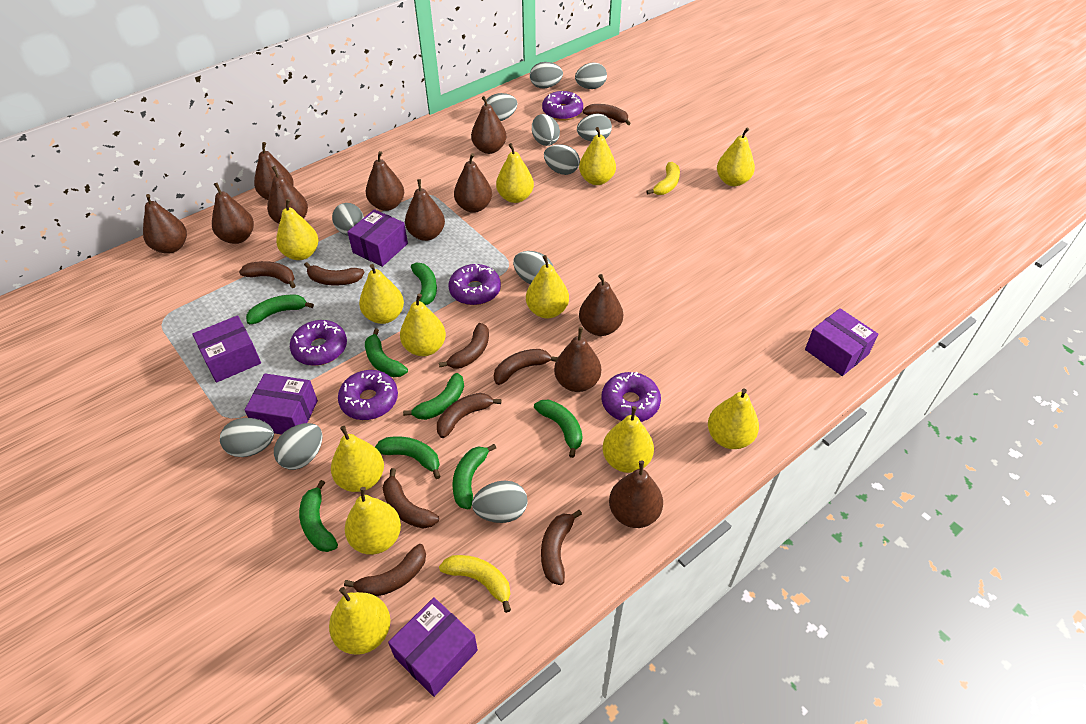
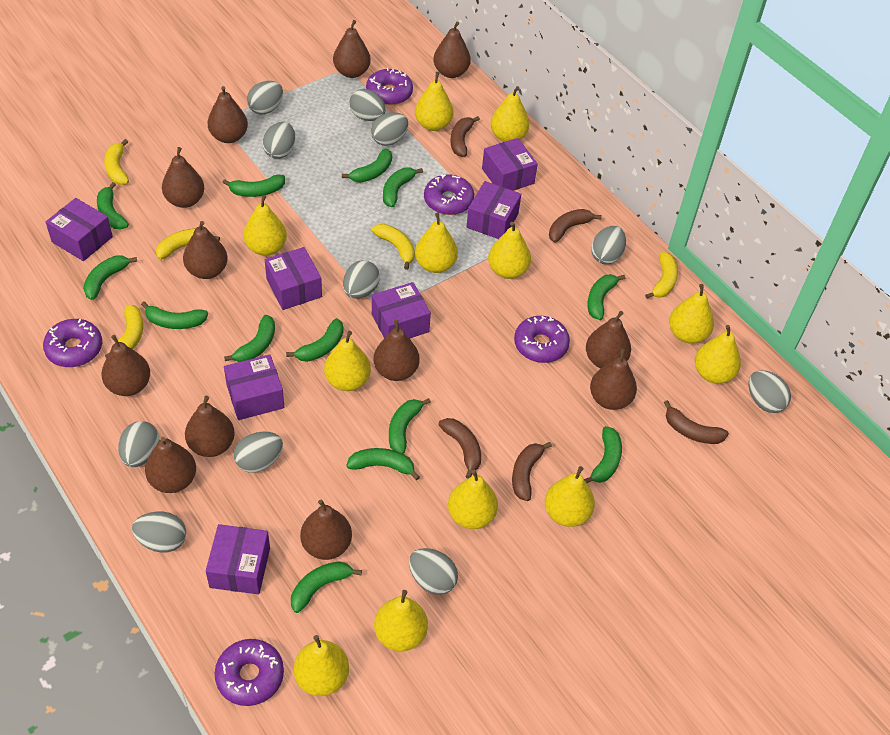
brown banana: [239,261,296,288] [304,262,364,286] [344,544,426,597] [383,468,439,529] [437,393,502,438] [439,323,489,369] [494,349,558,385] [541,510,582,585] [583,104,631,125] = 9 -> [438,418,481,479] [450,116,480,157] [512,442,552,501] [549,209,602,243] [664,400,729,444] = 5
brown pear: [143,194,187,254] [212,183,254,244] [254,142,294,200] [267,166,308,224] [366,151,404,211] [405,179,445,241] [454,153,492,213] [471,96,506,154] [554,327,601,392] [579,274,623,336] [609,461,663,528] = 11 -> [102,335,150,396] [145,437,196,493] [162,147,204,208] [183,221,228,279] [185,396,235,457] [207,86,248,143] [300,499,352,560] [333,20,371,78] [373,320,420,381] [433,22,471,78] [586,311,631,368] [590,349,637,410] = 12
green banana: [246,294,314,324] [299,480,338,552] [365,328,408,377] [375,437,441,479] [403,373,464,420] [411,263,437,305] [452,444,496,509] [534,400,582,458] = 8 -> [83,256,137,300] [97,182,129,229] [141,302,208,329] [222,174,285,197] [224,315,275,362] [286,318,344,362] [291,561,362,613] [342,148,392,183] [346,448,420,480] [383,167,423,207] [389,398,431,454] [584,426,622,483] [587,274,626,320] = 13
purple box: [192,315,261,383] [244,373,318,435] [347,209,408,267] [388,597,478,697] [805,308,879,376] = 5 -> [46,198,113,261] [206,524,270,594] [224,354,284,420] [265,247,322,310] [372,282,431,338] [466,181,521,239] [482,138,538,191] = 7
yellow banana: [439,555,511,613] [646,162,680,195] = 2 -> [104,139,129,185] [105,305,143,358] [156,228,220,259] [372,224,415,270] [645,252,678,299] = 5

